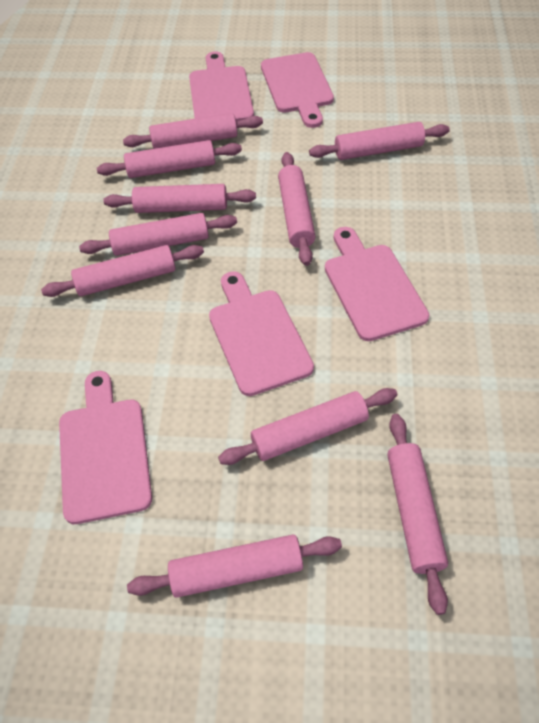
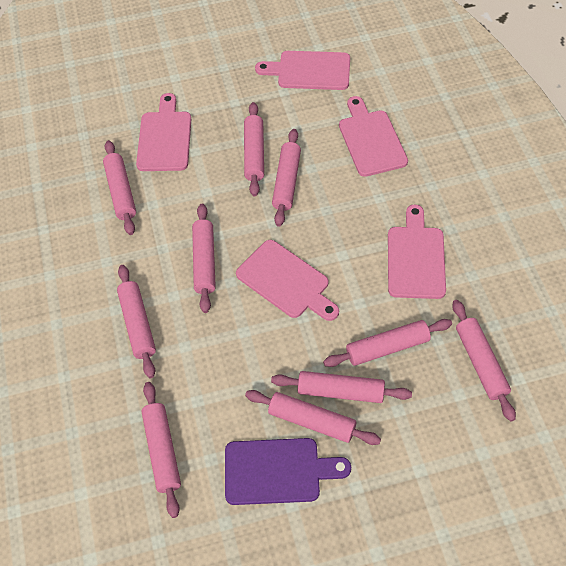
purple cutting board: none = 0 -> [225,438,351,505] = 1

